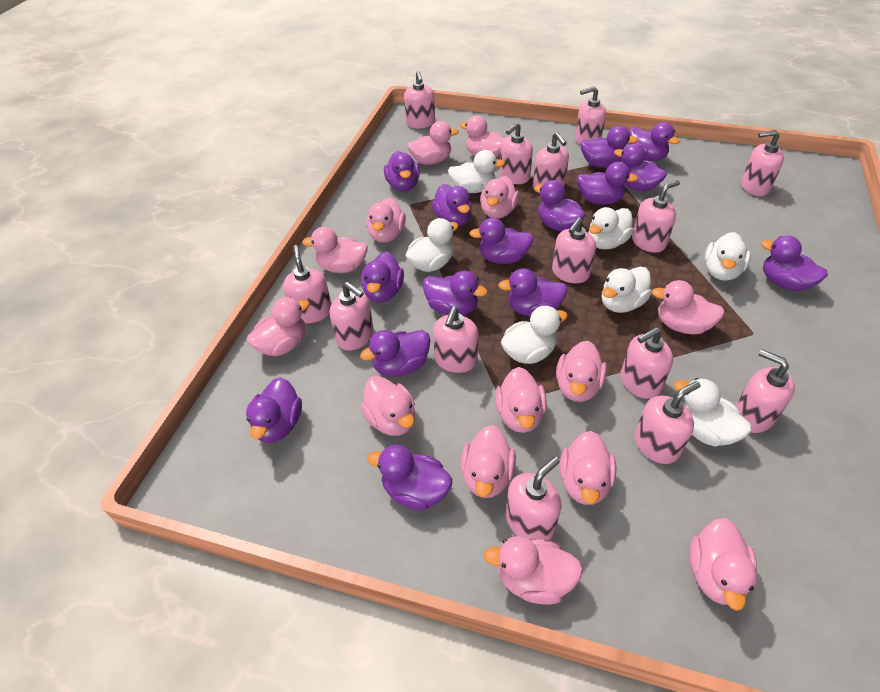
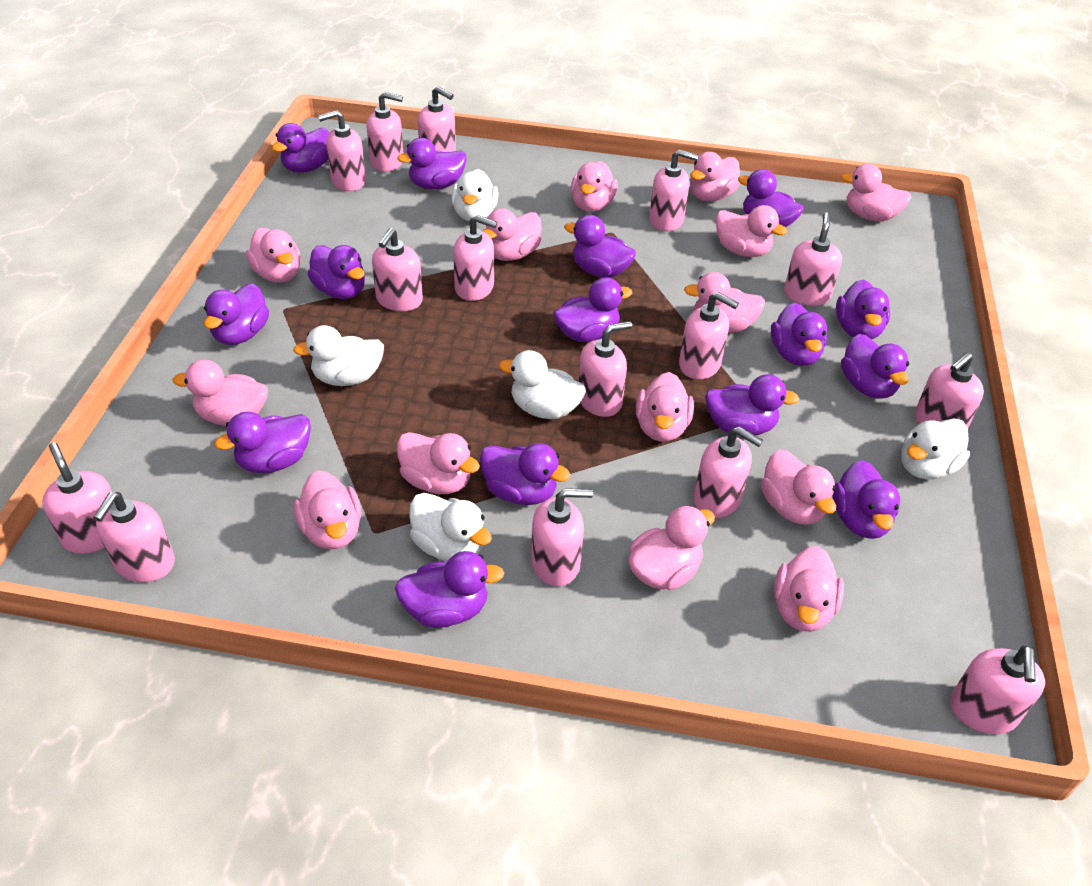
pink soap dispenser: [283,245,331,323] [330,282,374,350] [404,71,435,129] [433,307,478,373] [500,122,533,184] [506,456,561,540] [533,132,569,193] [552,217,596,283] [575,86,606,145] [621,327,673,399] [632,180,680,253] [635,381,700,464] [735,349,795,433] [741,130,784,196] = 14 -> [42,442,112,554] [93,492,175,582] [318,110,366,191] [367,92,403,172] [372,228,423,311] [418,86,456,152] [453,215,497,301] [531,488,593,586] [578,321,632,417] [649,149,699,231] [679,292,739,380] [694,426,763,518] [784,212,842,306] [915,352,984,428] [950,645,1045,734] = 15
white duck: [405,218,459,272] [448,150,505,193] [501,306,568,364] [588,207,634,250] [602,267,652,313] [674,378,751,446] [704,232,751,281] = 7 -> [293,325,384,386] [409,493,492,562] [451,169,498,221] [499,350,586,419] [901,418,970,480] = 5

